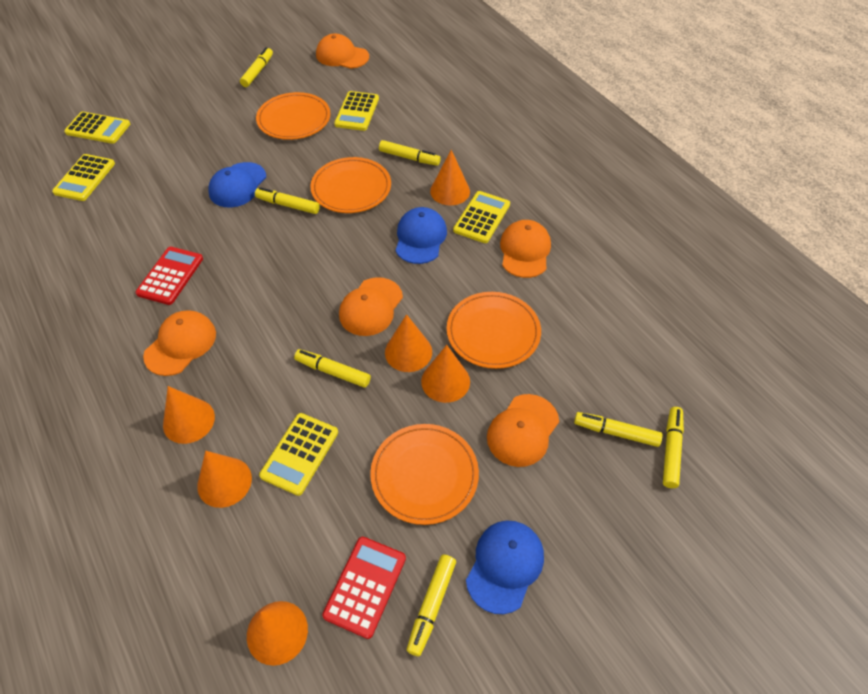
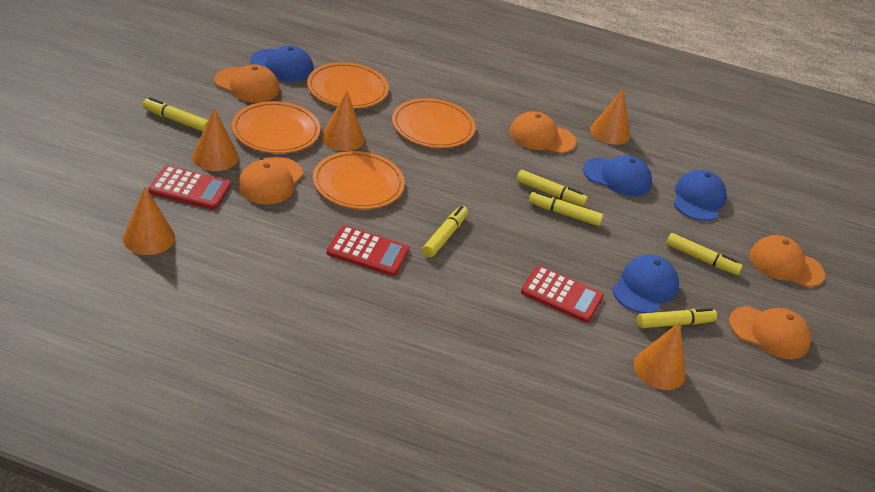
blue cap: [208,162,266,207] [396,207,447,264] [466,521,544,614] = 3 -> [250,45,314,82] [583,155,652,196] [612,255,679,313] [674,170,727,221] = 4
orange cone: [163,386,215,444] [197,451,252,508] [247,601,308,666] [385,314,432,372] [421,345,470,403] [430,150,470,205] = 6 -> [123,187,175,255] [192,108,239,171] [321,91,364,151] [590,88,630,145] [634,322,686,390] = 5
red calculator: [135,247,203,305] [322,537,406,639] = 2 -> [148,166,231,210] [327,226,409,276] [521,266,604,323] = 3
yellow calculator: [52,154,115,201] [64,112,130,144] [259,413,338,496] [334,91,379,131] [453,191,510,243] = 5 -> none = 0
yellow marker: [240,47,273,87] [255,187,320,214] [294,349,371,388] [379,140,441,166] [407,554,456,656] [574,412,663,447] [663,407,684,488] = 7 -> [143,97,208,132] [422,206,468,257] [516,170,588,206] [529,191,603,226] [637,308,717,328] [666,233,743,275] = 6

